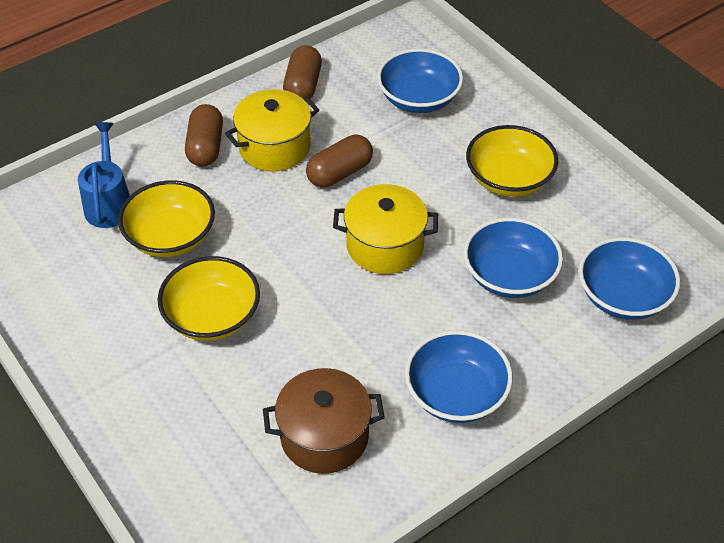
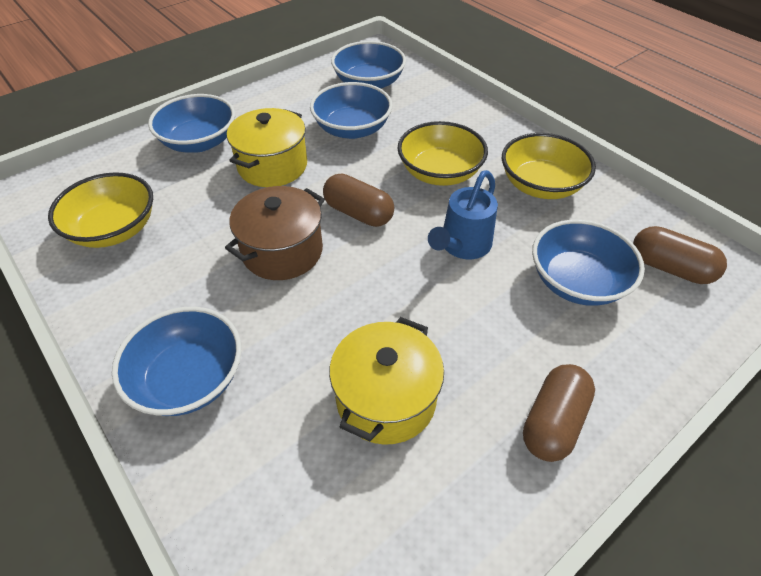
blue bowl: [377,48,463,113] [405,330,513,423] [464,217,563,298] [579,237,680,320] = 4 -> [112,307,242,416] [148,94,235,153] [310,82,393,139] [331,41,406,89] [532,220,645,306] = 5

